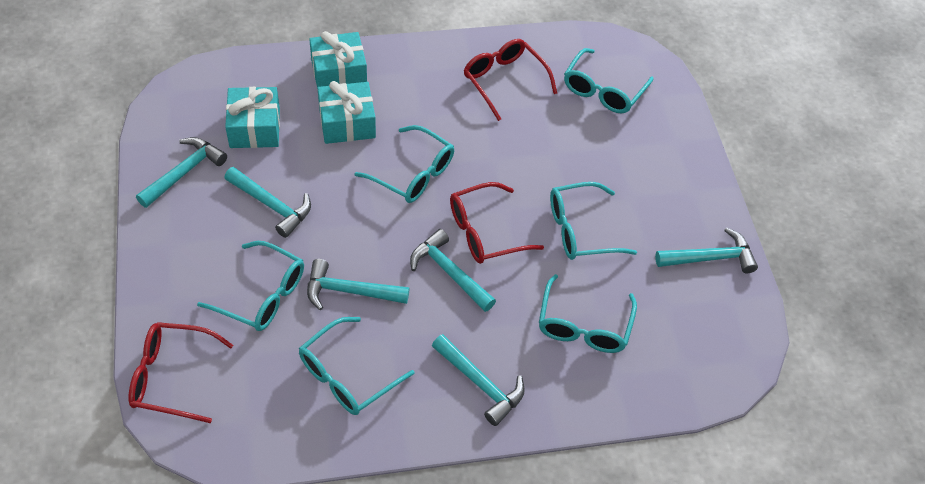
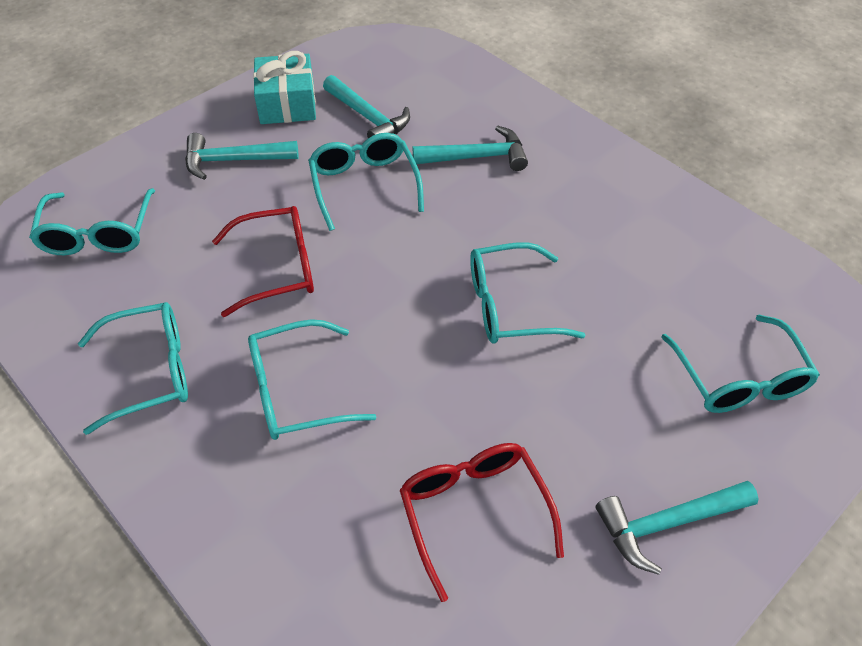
red glasses: [128,322,233,423] [450,182,544,264] [464,39,557,121] = 3 -> [212,206,314,317] [400,443,564,602] = 2
turquoise gift: [225,87,280,148] [309,31,367,89] [318,81,376,144] = 3 -> [253,51,316,124] = 1
turquoise hammer: [136,137,227,208] [225,167,311,238] [307,259,409,310] [410,229,496,312] [432,334,525,426] [655,227,758,274] = 6 -> [185,133,299,180] [323,75,410,138] [413,126,528,171] [596,481,759,575] = 4

